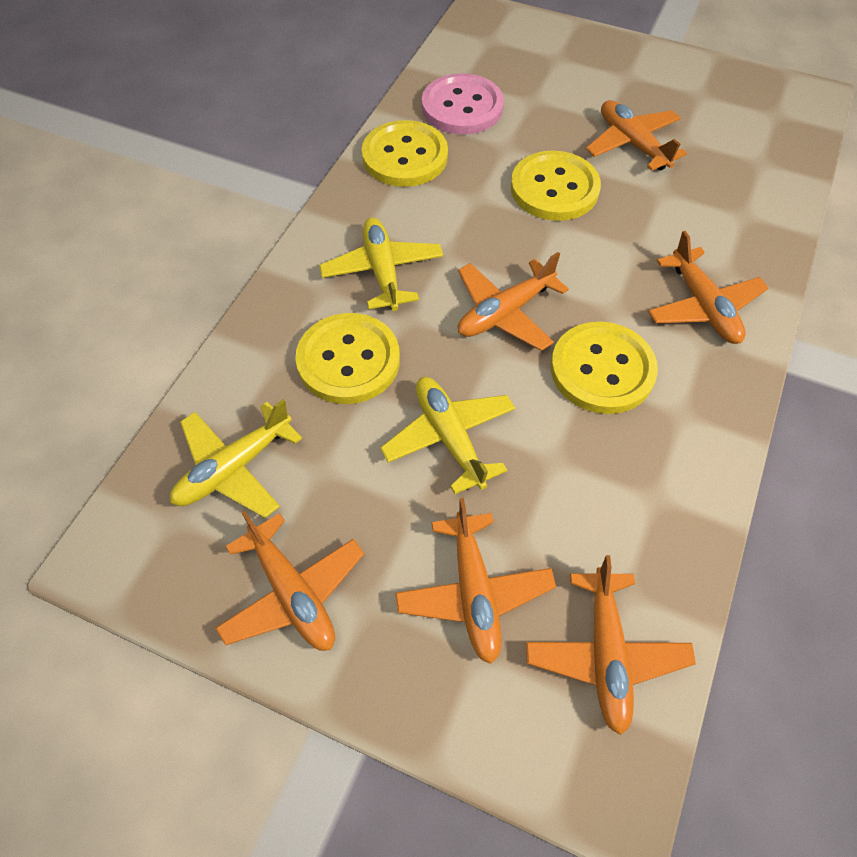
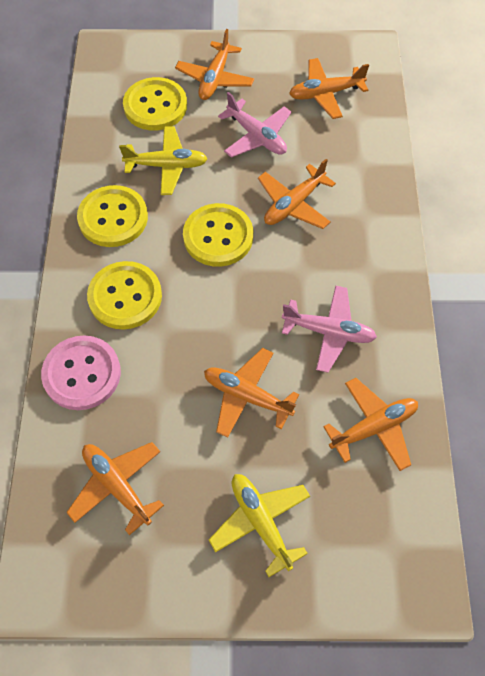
pink plane: none = 0 -> [218,92,292,158] [282,286,377,373] = 2
yellow plane: [170,399,302,518] [319,217,444,311] [380,377,515,494] = 3 -> [119,126,208,195] [209,474,310,577] = 2

